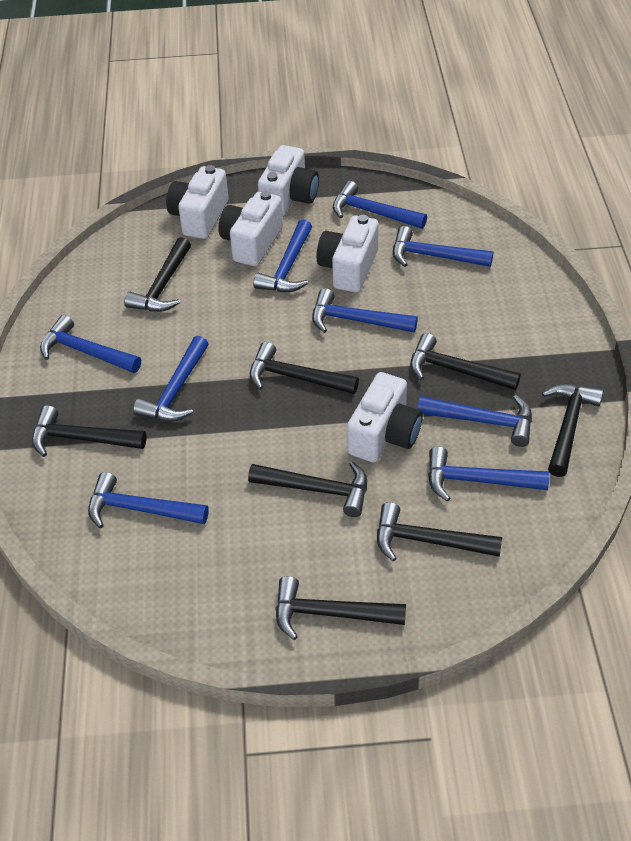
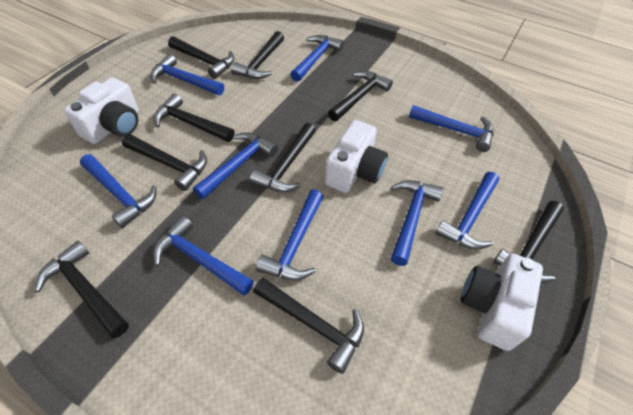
black hammer: [32,405,147,457] [124,237,191,312] [248,461,367,517] [250,342,359,394] [276,576,406,640] [377,502,502,561] [410,333,521,390] [542,384,604,477] = 8 -> [34,241,129,338] [122,134,207,191] [153,93,235,142] [168,36,234,79] [231,31,284,79] [250,123,316,192] [253,278,364,374] [328,71,393,121] [493,201,564,283] = 9
white camera: [166,165,228,239] [218,191,283,266] [258,145,319,216] [317,215,378,293] [347,372,423,462] = 5 -> [64,77,139,144] [325,120,388,193] [461,253,543,351] = 3

